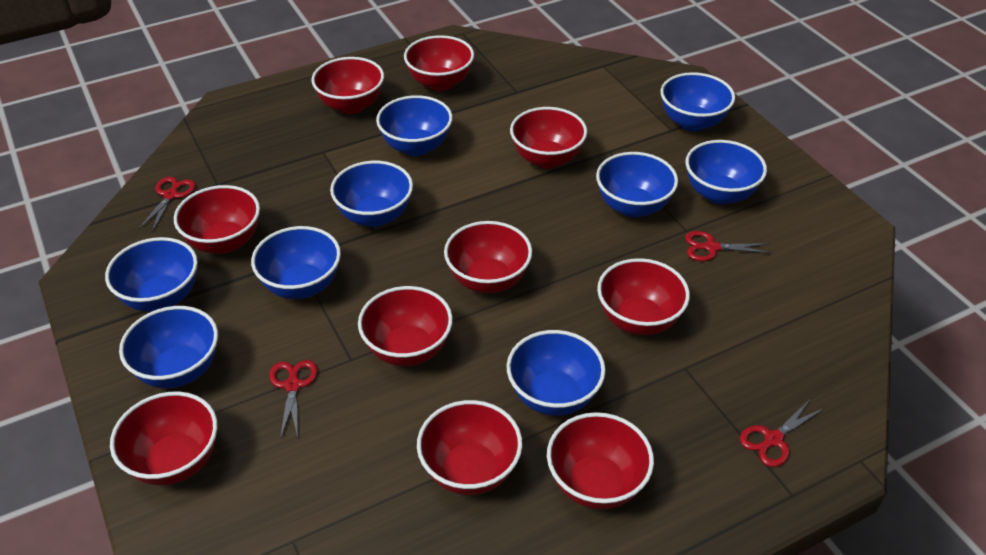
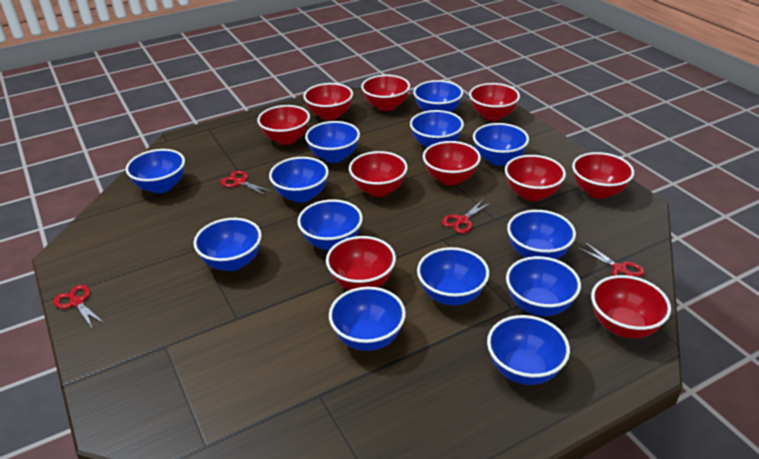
blue bowl: [105,237,198,312] [119,306,218,388] [251,226,341,299] [330,161,413,227] [376,95,453,156] [507,330,606,416] [596,152,678,217] [660,72,735,131] [686,140,767,204] = 9 -> [126,149,185,194] [194,218,262,271] [269,157,329,203] [297,199,363,251] [305,121,360,163] [329,287,406,351] [410,110,464,148] [413,80,463,112] [417,247,489,306] [473,123,529,166] [487,315,570,385] [506,256,581,316] [507,210,576,259] = 13

